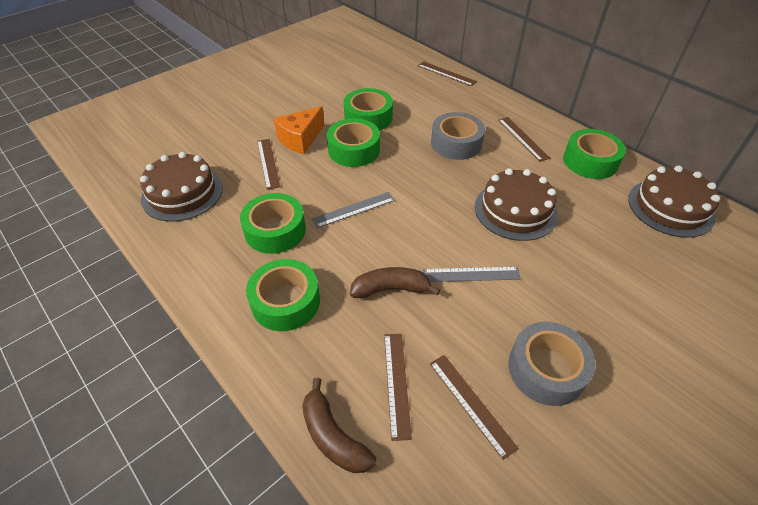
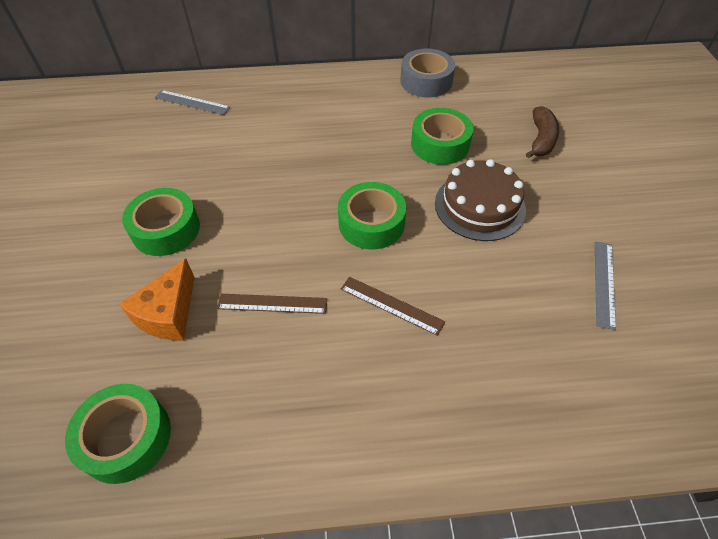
brown banana: [302,378,376,473] [350,267,440,298] = 2 -> [526,106,559,159] = 1
brown cake: [140,152,223,222] [475,168,558,241] [628,166,720,238] = 3 -> [435,159,526,241] = 1
brown ruler: [257,139,280,190] [384,334,412,441] [418,61,477,86] [430,355,519,460] [498,117,550,162] = 5 -> [217,294,327,314] [341,277,445,336] = 2
green tape: [240,193,306,254] [246,259,320,331] [327,118,380,167] [343,88,393,131] [563,129,626,179] = 5 -> [65,384,171,484] [122,188,200,256] [338,182,406,249] [411,108,473,165] = 4
grey tape: [431,112,485,160] [508,322,596,406] = 2 -> [400,49,455,97] = 1

